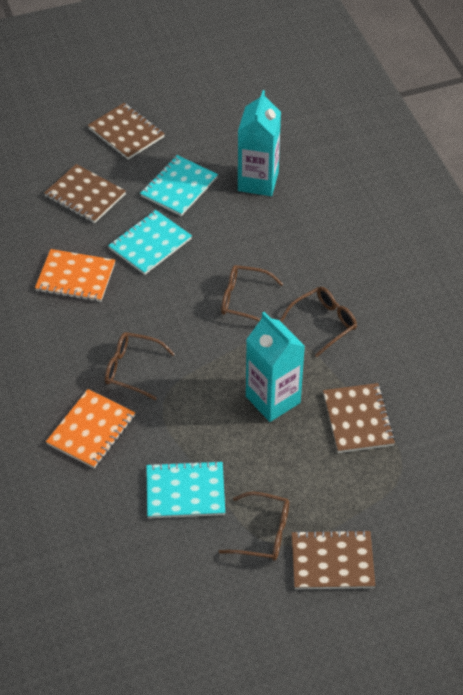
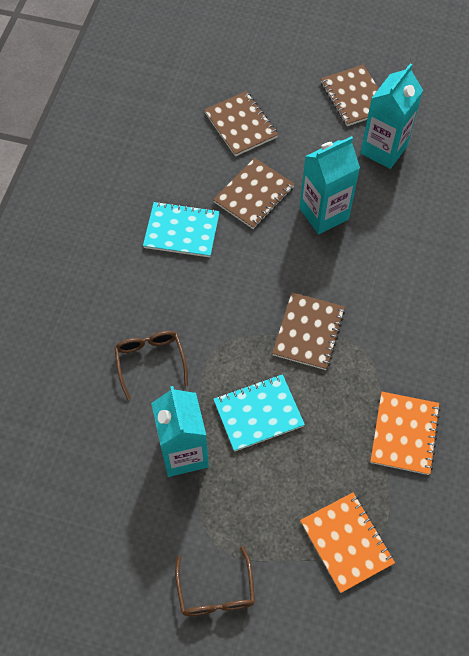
brown glasses: [105,332,175,400] [219,492,289,561] [221,265,283,321] [280,287,357,357] = 4 -> [114,331,188,400] [175,546,255,616] = 2
turquoise carton: [238,90,281,196] [246,312,305,422] = 2 -> [151,386,209,477] [299,136,360,234] [360,63,423,169] = 3
turquoise notebook: [108,210,192,275] [140,155,218,216] [147,461,225,518] = 3 -> [143,201,220,257] [213,374,305,452] = 2

